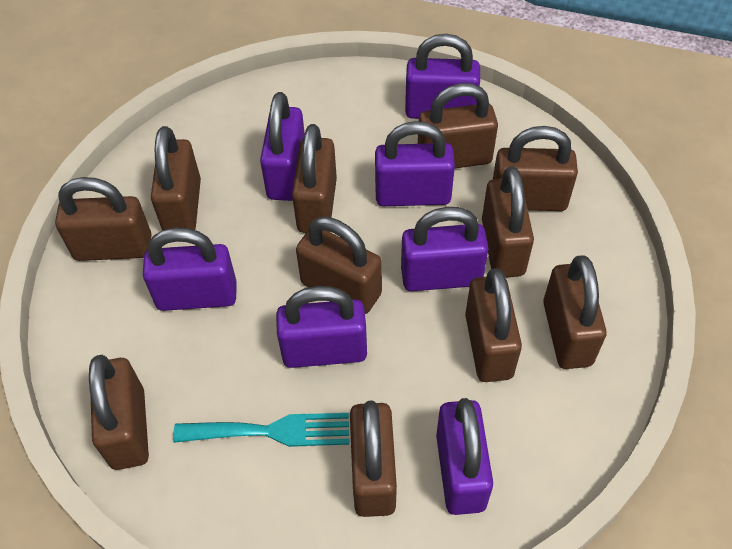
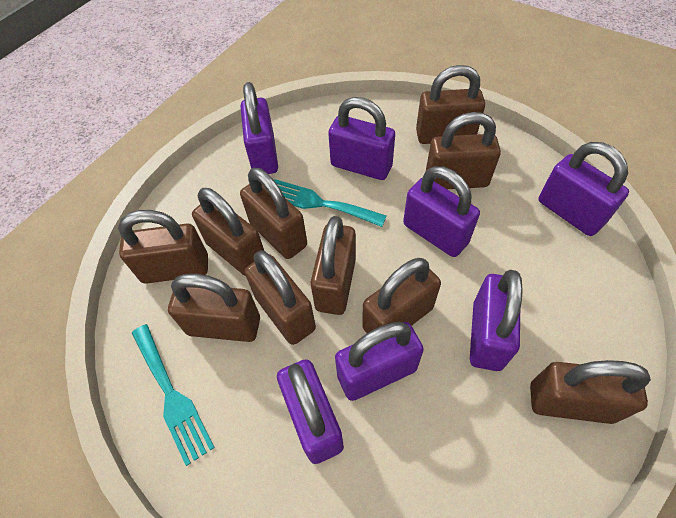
brown padlock: [55,177,152,261] [89,355,149,470] [151,126,201,231] [292,124,337,233] [296,217,382,314] [350,400,397,517] [418,83,498,168] [465,268,522,382] [482,166,534,278] [493,126,578,211] [543,255,607,369] = 11 -> [118,210,208,284] [168,274,260,342] [192,188,264,276] [240,168,307,259] [245,250,316,345] [311,216,356,315] [362,258,441,333] [416,65,485,144] [426,112,501,189] [530,360,651,424] = 10
turquoise fork: [173,413,349,447] = 1 -> [132,324,215,466] [274,179,387,227] = 2

